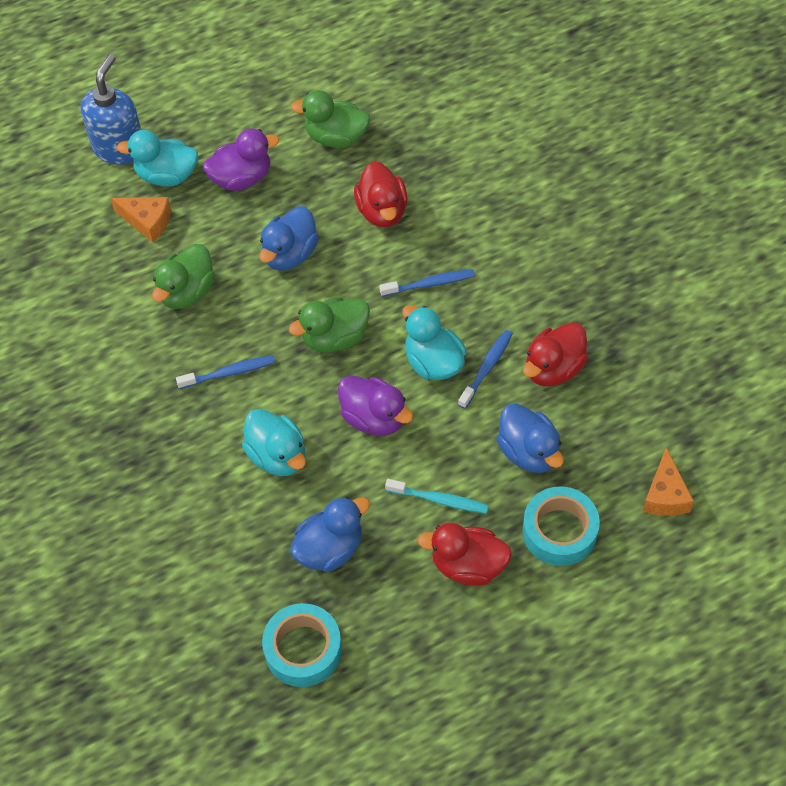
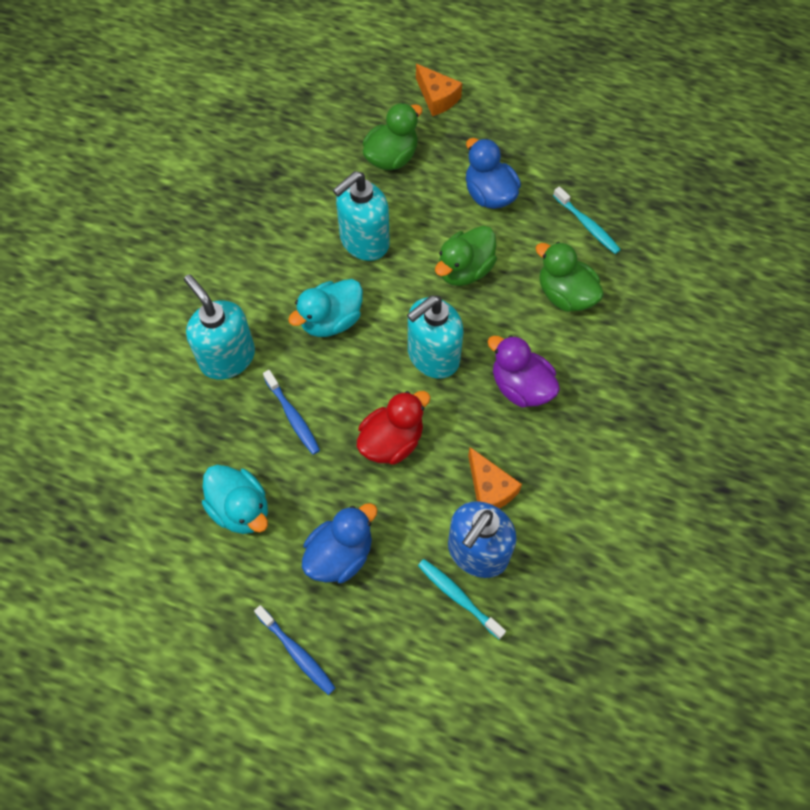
blue duck: [259,206,319,271] [290,497,370,572] [496,403,564,473] = 3 -> [302,503,377,583] [466,138,521,209] = 2
blue toothbrush: [176,355,275,389] [379,269,475,297] [458,330,513,409] = 3 -> [254,605,336,695] [263,370,320,455] = 2
purple duck: [203,129,279,191] [338,376,413,436] = 2 -> [487,335,560,407] = 1
red duck: [354,161,407,227] [417,523,512,586] [523,322,588,387] = 3 -> [357,391,430,465] = 1
turquoise duck: [117,130,198,187] [242,409,306,476] [402,305,466,380] = 3 -> [202,465,268,534] [288,279,363,337] = 2
turquoise soap dispenser: none = 0 -> [184,274,255,380] [333,171,390,261] [407,296,463,379] = 3
turquoise tape: [262,603,342,687] [523,487,600,566] = 2 -> none = 0
turquoise toothbrush: [385,479,489,514] = 1 -> [418,559,506,639] [553,186,621,254] = 2

